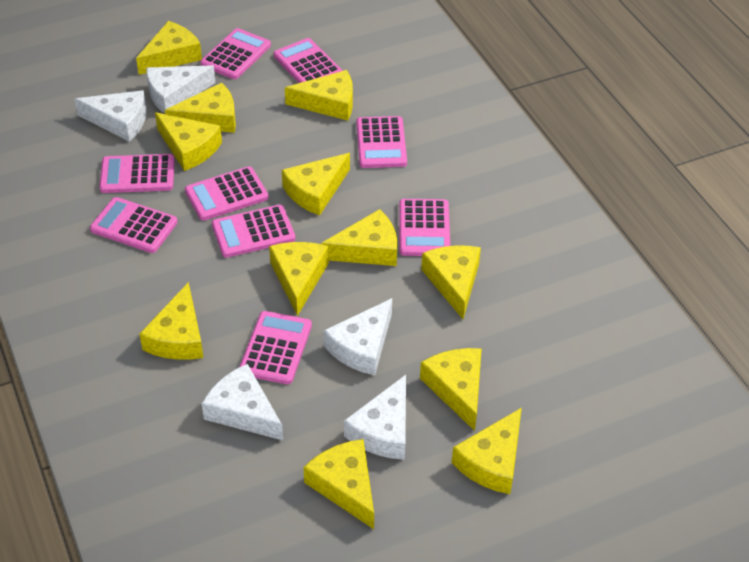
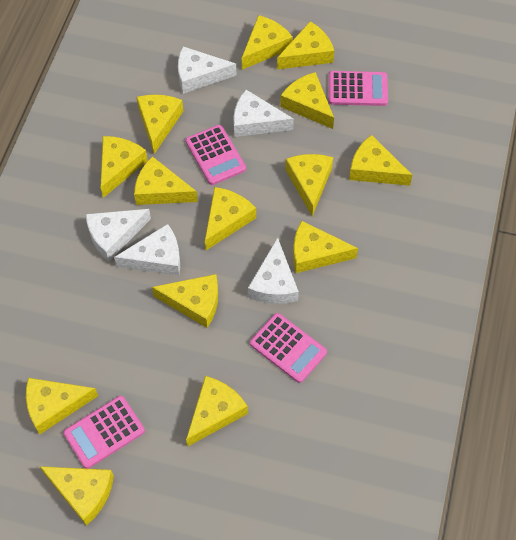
pink calculator: [90,197,178,253] [99,154,175,193] [185,166,269,221] [200,28,271,79] [212,205,295,258] [239,311,312,384] [274,38,343,83] [357,116,407,168] [399,199,450,256] = 9 -> [63,396,145,469] [186,125,246,185] [250,313,327,383] [329,71,388,106] = 4
yellow cheese: [136,21,202,75] [139,282,204,360] [155,112,222,171] [165,83,236,133] [269,242,329,316] [282,153,350,215] [285,70,353,121] [303,439,374,529] [321,209,397,266] [420,348,482,431] [421,245,481,319] [452,408,522,494] = 12 -> [26,378,98,435] [40,466,114,526] [100,136,148,198] [134,156,198,205] [137,95,183,154] [152,274,218,328] [186,376,248,447] [205,187,256,250] [242,15,293,70] [277,21,334,70] [280,72,334,129] [285,154,333,216] [293,221,358,273] [349,135,412,186] = 14

